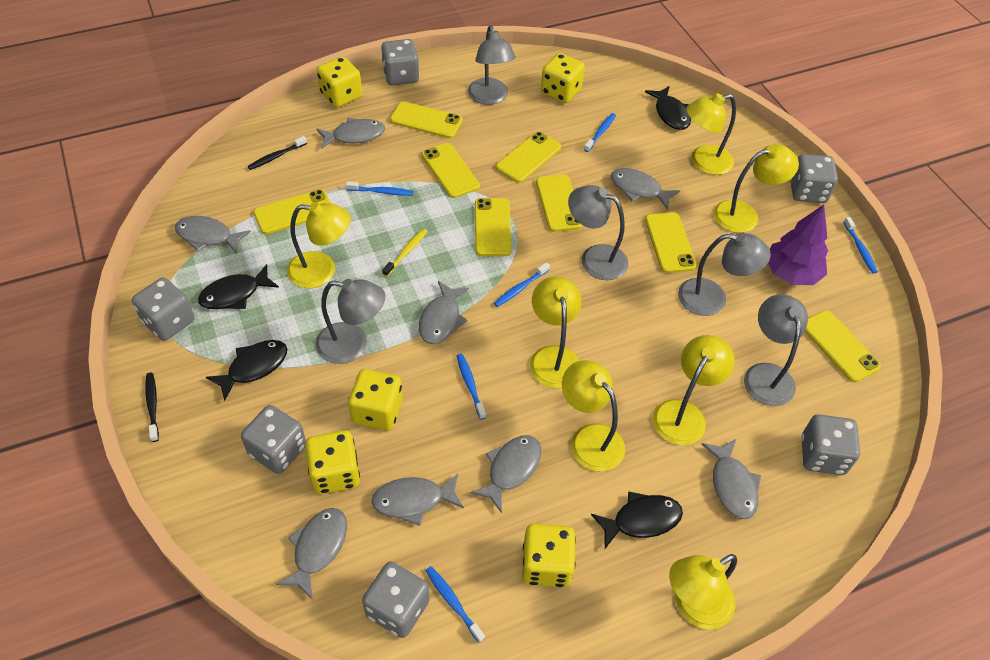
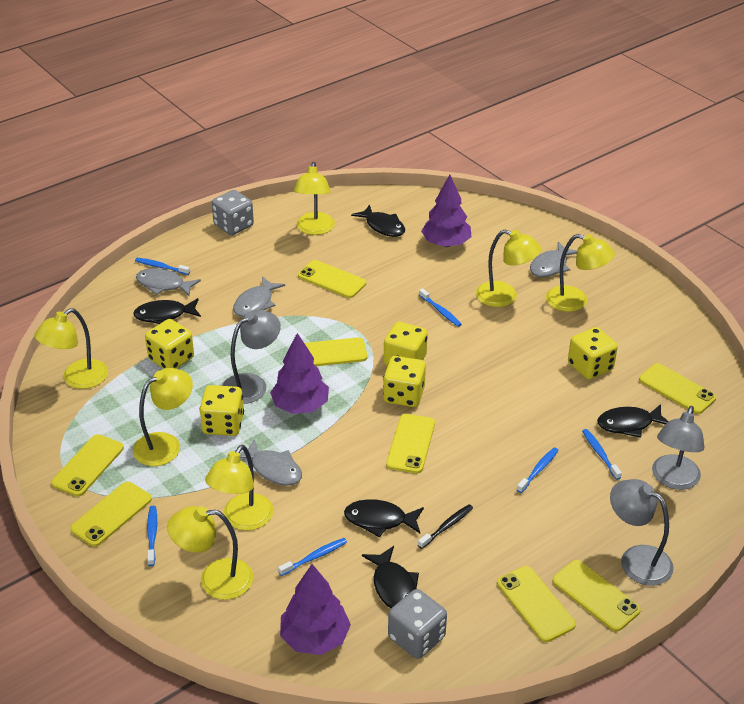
black fish: [198,264,279,309] [206,340,287,401] [591,491,683,549] [645,86,691,130] = 4 -> [133,298,201,324] [344,499,424,537] [351,204,405,237] [362,546,419,608] [597,404,669,438] = 5
black toothbrush: [145,373,159,442] [248,136,307,170] = 2 -> [418,504,473,549] = 1
grey dice: [132,277,195,341] [241,405,306,474] [362,561,430,638] [381,39,419,85] [790,154,838,203] [801,414,860,475] = 6 -> [212,190,254,235] [388,589,447,659] = 2
grey fish: [175,216,251,254] [276,508,347,600] [317,118,385,149] [372,474,464,526] [419,281,469,344] [470,435,541,513] [611,168,680,210] [702,439,761,519] = 8 -> [136,268,201,296] [233,276,285,317] [240,440,302,486] [530,242,577,277] = 4
grey lamp: [316,279,385,364] [468,25,516,105] [568,185,628,280] [678,232,771,316] [744,294,808,406] = 5 -> [222,310,281,404] [610,479,674,586] [652,406,704,490] = 3
purple tree: [768,205,828,285] = 1 -> [270,333,329,414] [280,564,351,655] [421,175,471,247] = 3
yellow toothbrush: [382,229,427,277] = 1 -> none = 0

